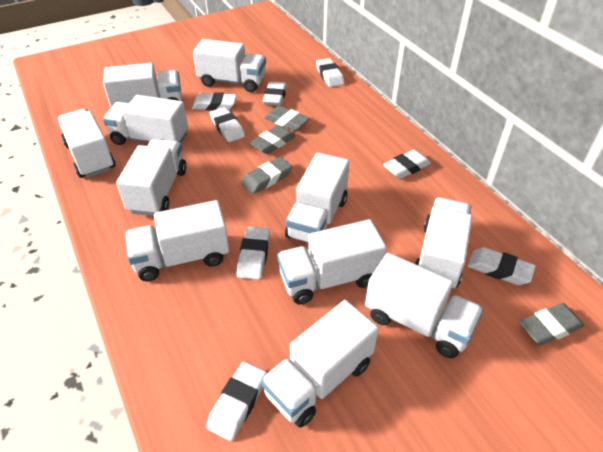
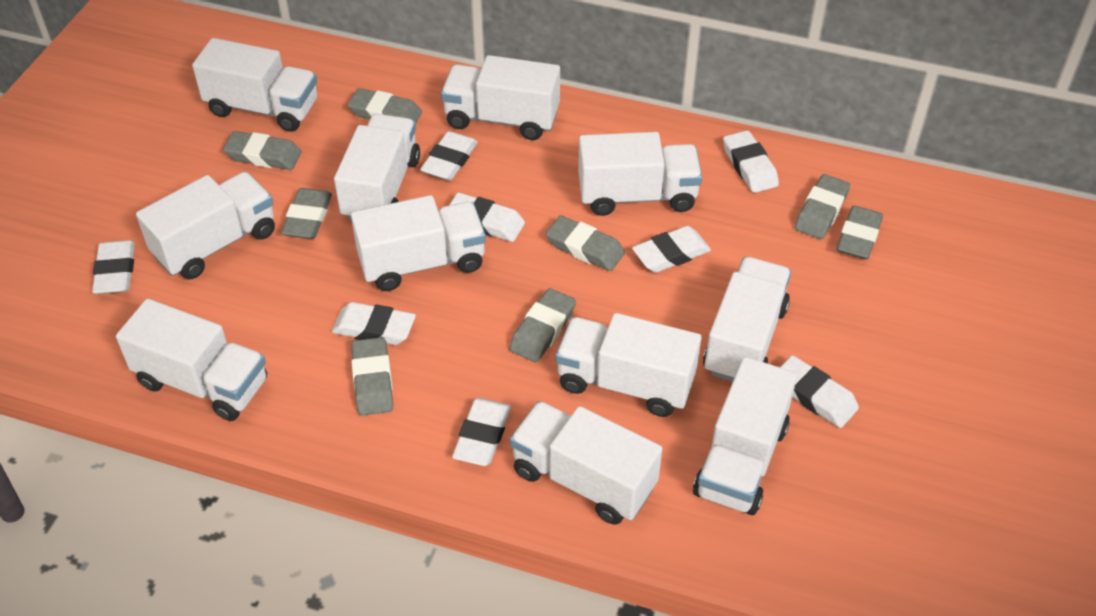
grey eraser: [241,157,292,194] [249,125,295,154] [264,106,310,131] [519,303,584,345] = 4 -> [223,131,302,170] [281,188,332,239] [347,88,422,123] [351,337,393,416] [509,288,576,362] [546,215,625,271] [795,174,850,239] [837,206,883,259] = 8

